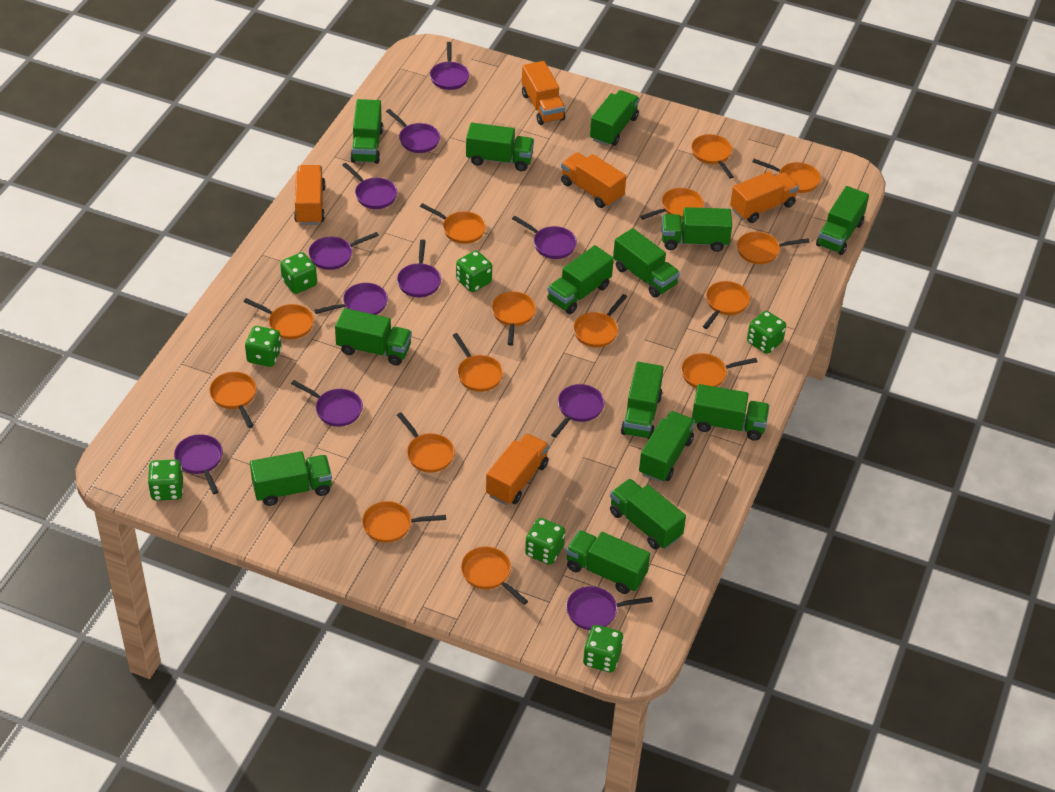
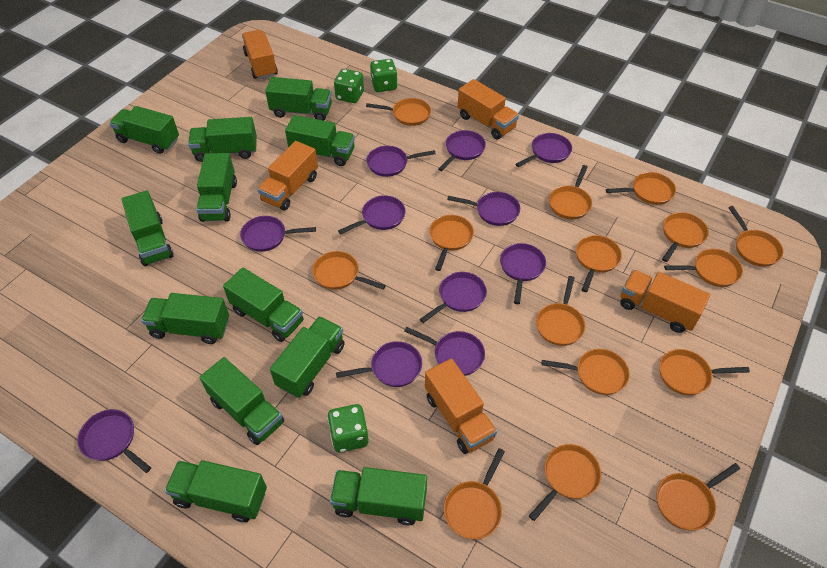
green dice: [148,460,183,501] [245,326,281,367] [280,252,317,294] [456,251,492,292] [525,518,565,565] [583,625,623,672] [747,311,786,354] = 7 -> [327,404,369,452] [334,69,364,103] [370,59,398,92] = 3
green truck: [250,451,332,506] [335,308,412,366] [350,99,383,164] [466,123,534,171] [547,245,614,314] [566,530,650,594] [590,90,639,146] [610,479,686,549] [613,228,680,298] [621,362,664,439] [639,411,695,482] [662,207,732,252] [692,384,770,441] [816,186,869,255] = 14 -> [109,106,179,154] [121,190,174,266] [141,293,229,344] [165,460,267,522] [188,117,257,162] [196,153,237,222] [199,357,284,445] [223,267,304,342] [265,77,332,121] [270,316,345,398] [285,115,355,166] [330,467,427,525] = 12

